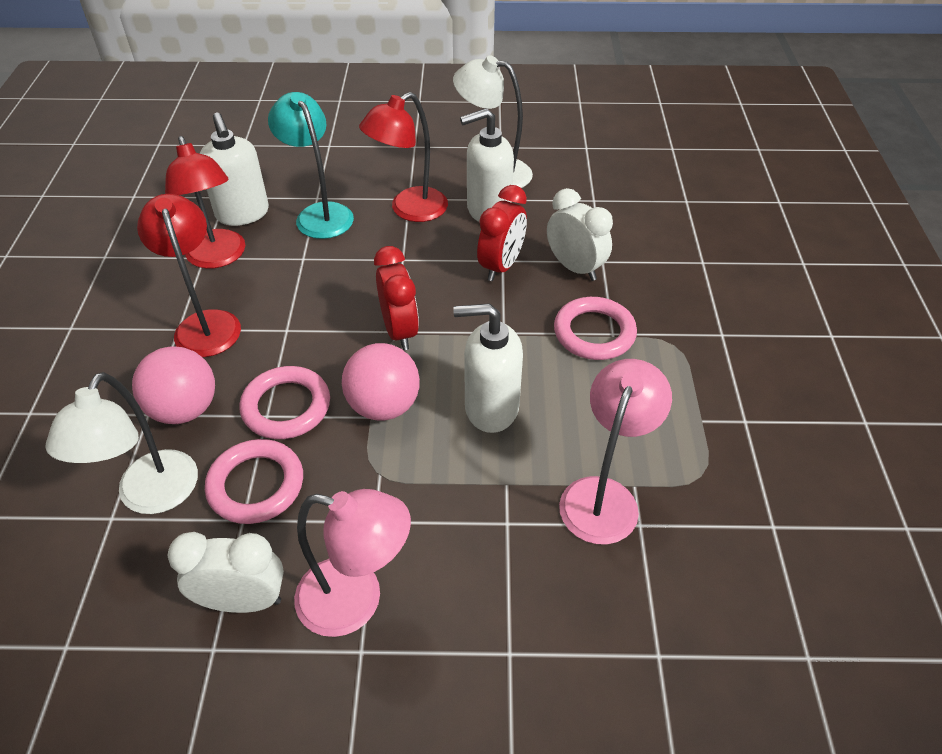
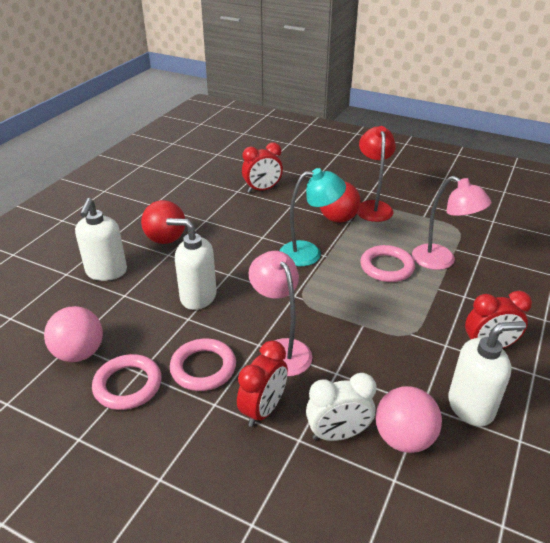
red ball: none = 0 -> [141,200,185,244] [320,181,361,222] = 2
red clock: [374,246,419,350] [477,185,527,281] = 2 -> [237,340,288,427] [242,143,283,193] [465,291,532,349] = 3
red lamp: [137,194,241,357] [165,136,245,269] [359,92,448,222] = 3 -> [357,126,396,222] = 1
white clock: [168,532,284,613] [547,188,613,281] = 2 -> [306,373,376,441] = 1
white lamp: [45,372,198,514] [453,55,533,188] = 2 -> none = 0

